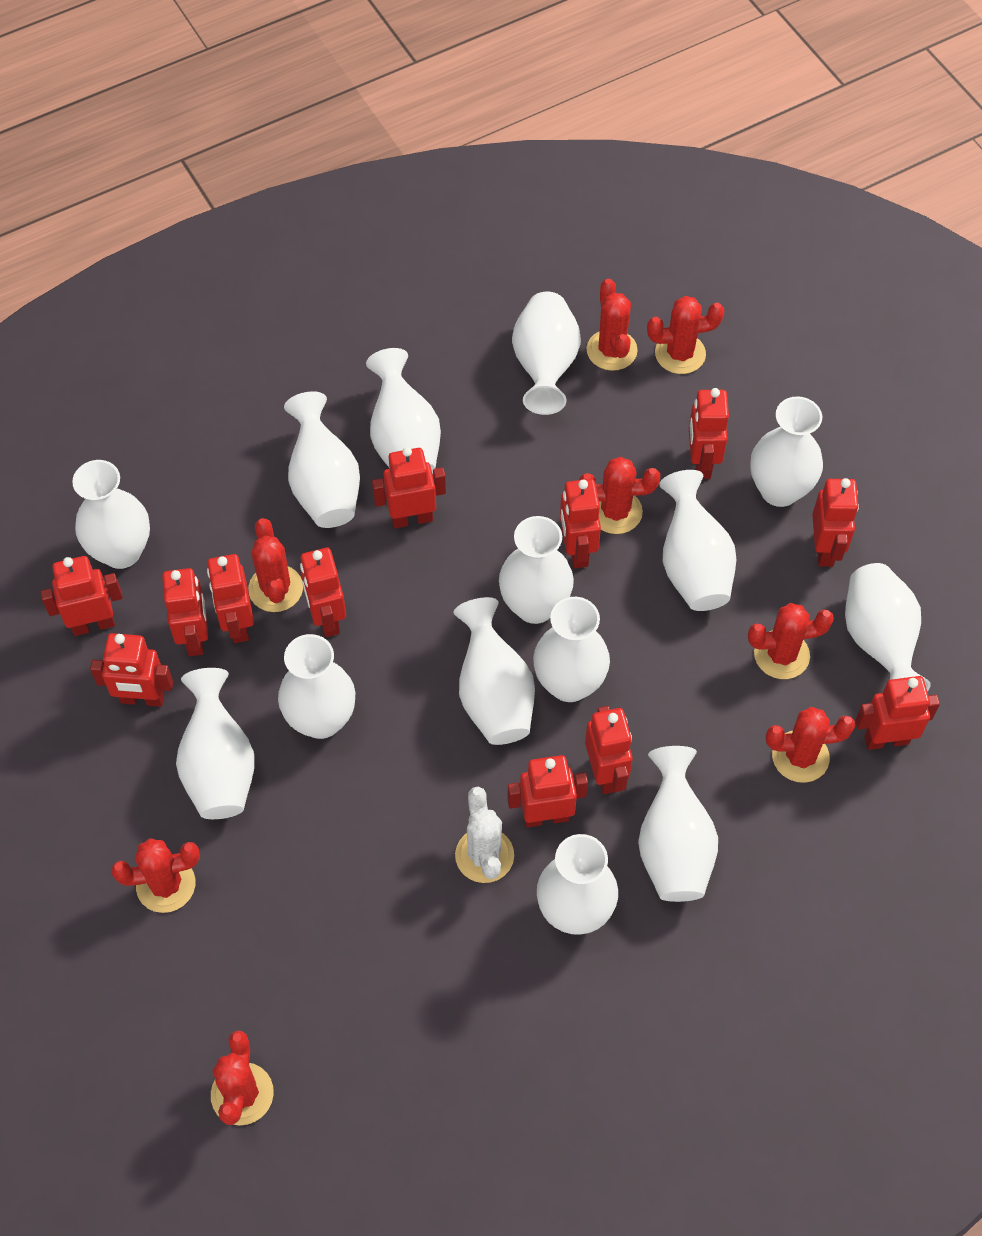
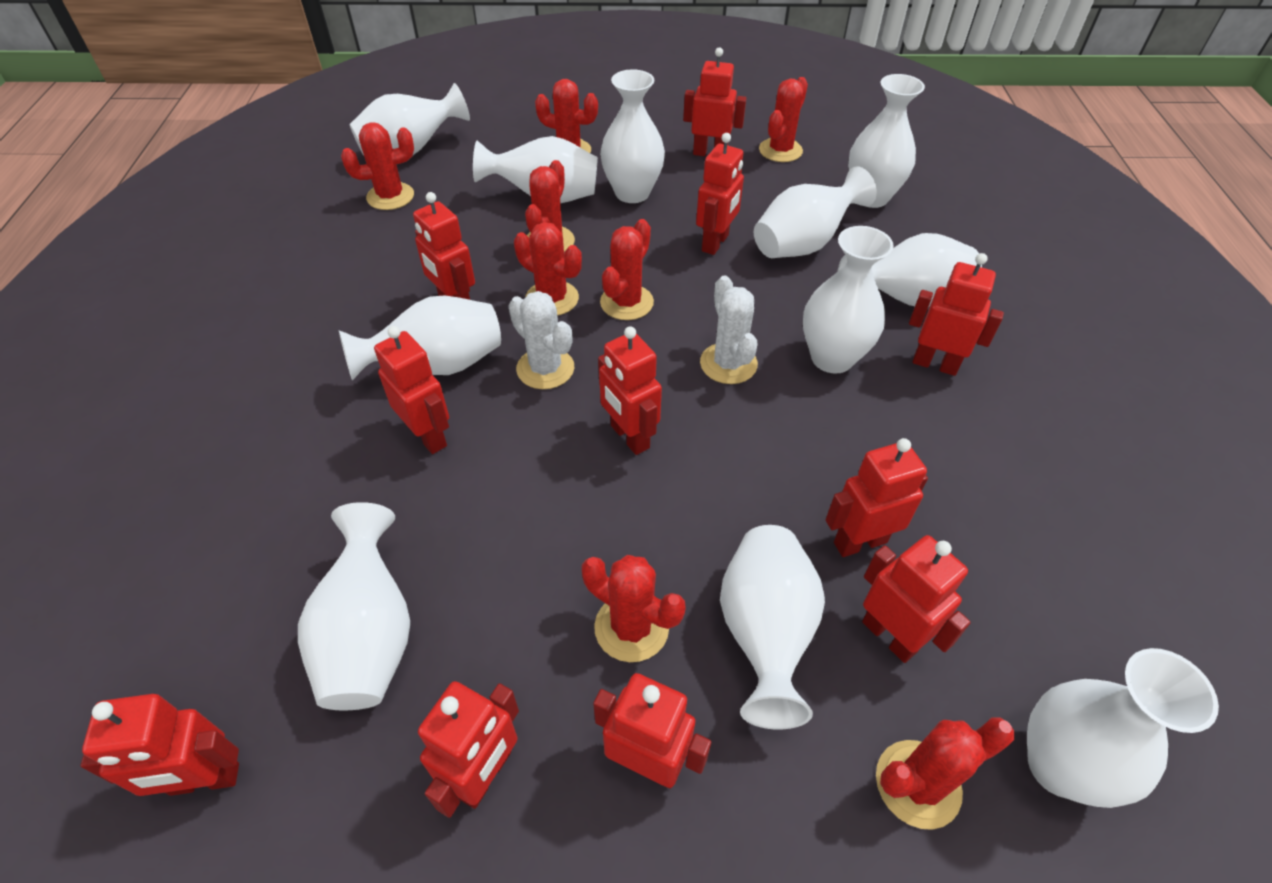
red robot: [40,556,123,636] [90,633,173,707] [162,568,208,656] [207,554,254,643] [300,548,346,637] [372,447,446,528] [507,755,588,827] [560,479,601,568] [585,706,633,794] [689,388,729,479] [812,478,859,567] [855,676,940,750] = 12 -> [81,694,239,796] [374,326,449,454] [413,192,475,300] [418,681,519,818] [593,673,711,789] [598,326,662,455] [683,47,747,156] [696,133,744,255] [825,438,928,557] [862,535,971,663] [909,253,1004,376] = 11
white cactus: [455,787,514,883] = 1 -> [508,291,574,389] [700,275,758,384] = 2
white vase: [72,460,150,569] [176,668,255,819] [278,634,355,739] [284,391,360,528] [366,348,441,474] [453,597,535,745] [499,516,574,624] [512,292,581,415] [533,597,610,702] [537,834,618,935] [638,746,718,902] [659,470,737,611] [750,396,823,507] [845,563,931,691] = 14 -> [298,502,410,710] [339,295,501,380] [350,83,470,155] [473,136,598,204] [600,69,665,203] [720,525,825,729] [754,166,877,258] [803,226,894,374] [838,233,982,307] [848,74,925,208] [1027,648,1219,808] = 11

